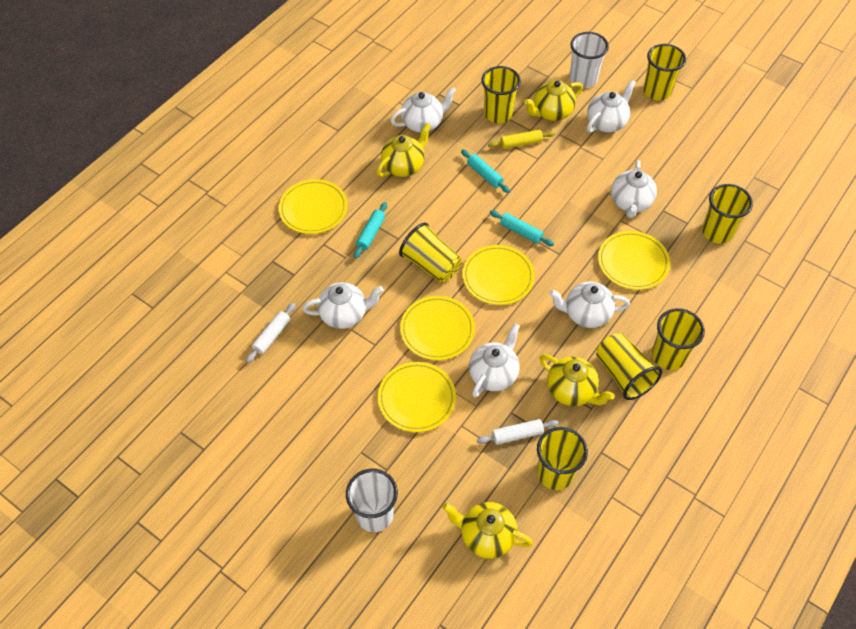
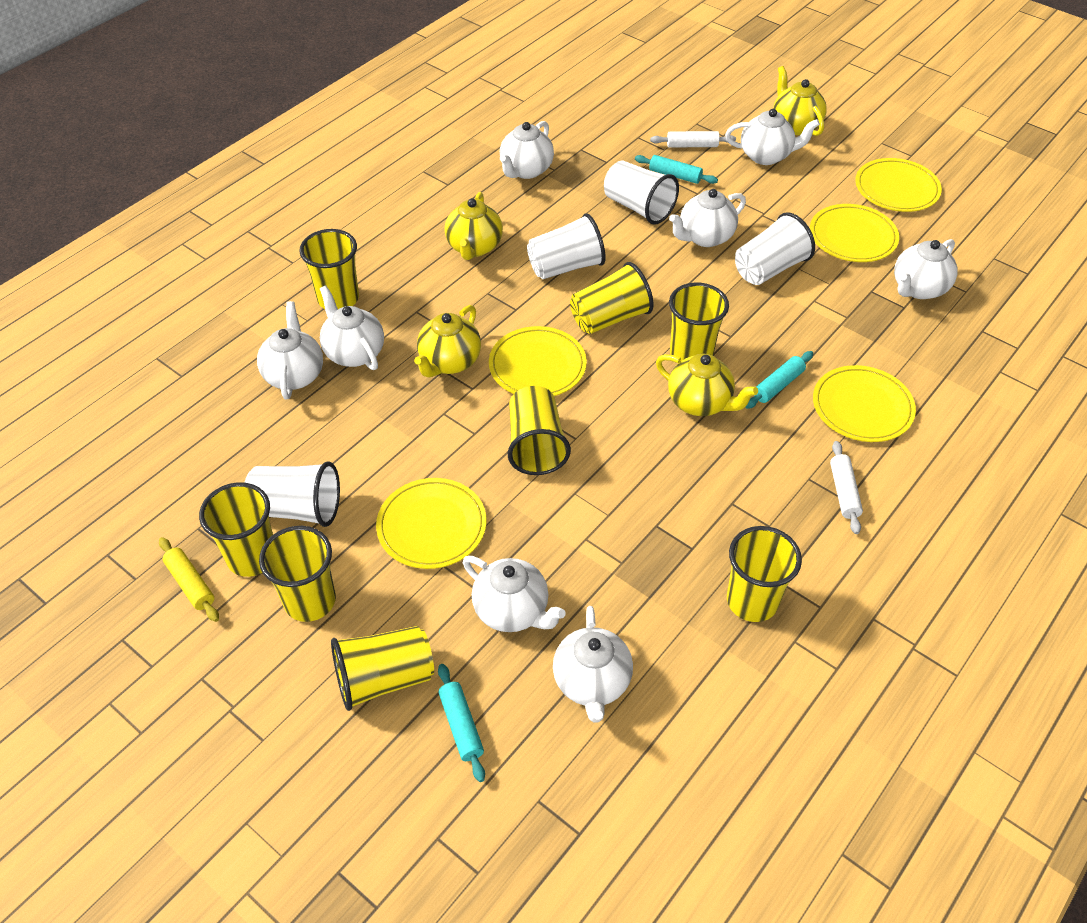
white cup: [346,468,398,532] [570,32,609,88] = 2 -> [244,462,340,527] [527,213,606,279] [604,161,679,225] [735,212,815,285] = 4
white teapot: [303,282,384,329] [391,87,456,133] [469,323,520,398] [549,281,630,328] [587,80,636,133] [611,161,657,218] = 6 -> [257,301,323,400] [320,285,384,370] [463,556,566,632] [500,121,554,179] [553,606,633,723] [669,189,746,247] [725,109,820,165] [894,239,957,299] = 8
yellow cup: [399,223,461,283] [481,66,521,123] [537,427,588,490] [596,333,662,400] [643,44,686,100] [652,308,705,370] [702,184,753,244] = 7 -> [199,482,273,577] [259,526,336,622] [299,229,359,309] [331,626,434,711] [508,386,571,475] [570,262,653,334] [669,282,729,362] [727,526,802,622] = 8

